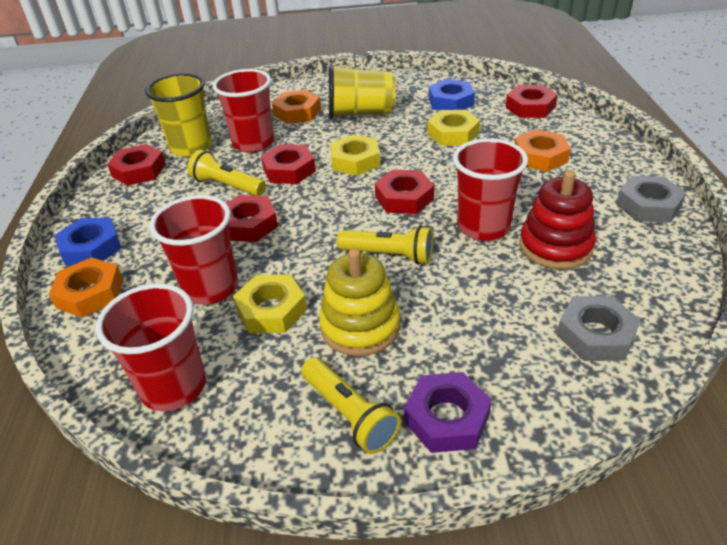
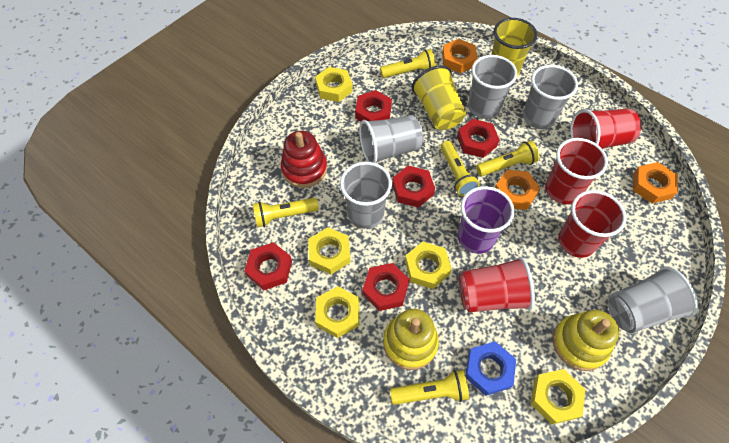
blue nut: [55,218,122,266] [429,79,475,111] = 2 -> [465,341,516,396] = 1
grey cup: none = 0 -> [340,162,392,229] [359,115,424,163] [468,55,517,119] [523,65,578,129] [608,266,698,333] = 5
grey nut: [557,296,641,361] [616,176,686,223] = 2 -> none = 0
purple cup: none = 0 -> [458,186,515,254] = 1
purple nut: [404,372,492,453] = 1 -> none = 0
yellow flashlight: [187,150,266,196] [301,357,401,454] [337,226,433,265] = 3 -> [253,198,319,227] [380,49,436,78] [390,370,469,405] [440,141,480,196] [476,140,539,176] = 5
yellow nut: [233,274,307,333] [330,134,380,176] [427,110,480,146] = 3 -> [308,227,351,274] [315,67,353,102] [315,286,359,338] [405,242,452,289] [530,369,586,425] = 5
yellow stacking toy: [319,248,400,356] = 1 -> [383,309,439,370] [553,310,619,371] = 2

